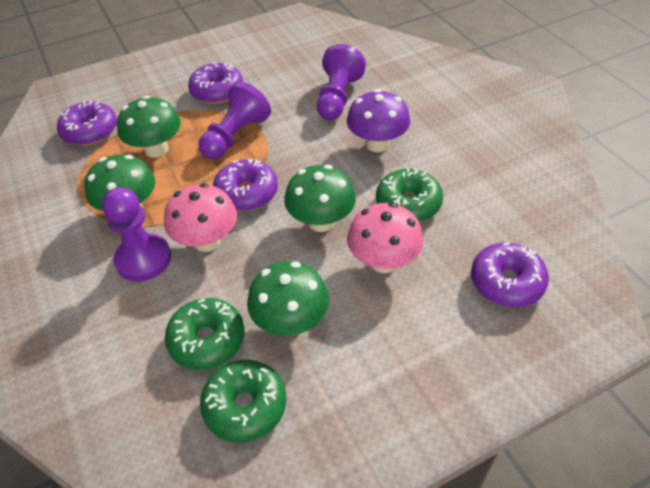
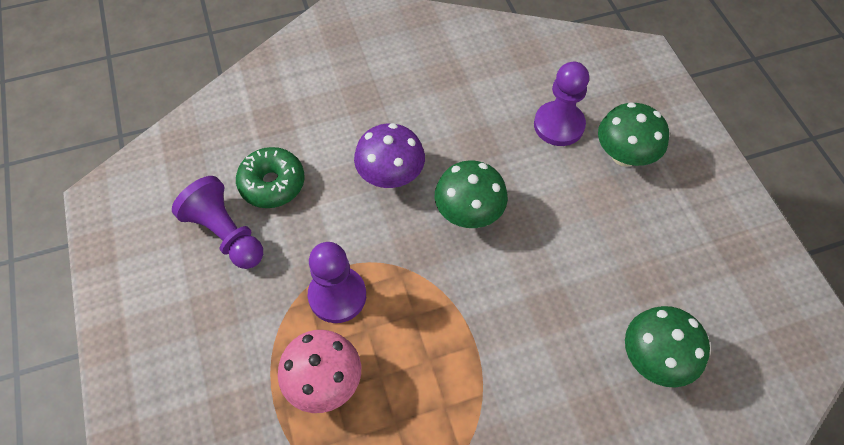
green donut: [165,298,245,370] [200,360,286,443] [376,168,443,222] = 3 -> [236,147,305,208] = 1
green mushroom: [84,154,155,211] [117,96,181,158] [247,261,329,336] [284,165,356,232] = 4 -> [435,160,508,228] [598,102,669,167] [625,306,710,388] = 3
pink mushroom: [164,183,237,252] [347,203,424,273] = 2 -> [278,330,361,413] = 1
purple donut: [57,100,117,146] [188,62,243,104] [213,159,278,211] [471,242,549,307] = 4 -> none = 0

